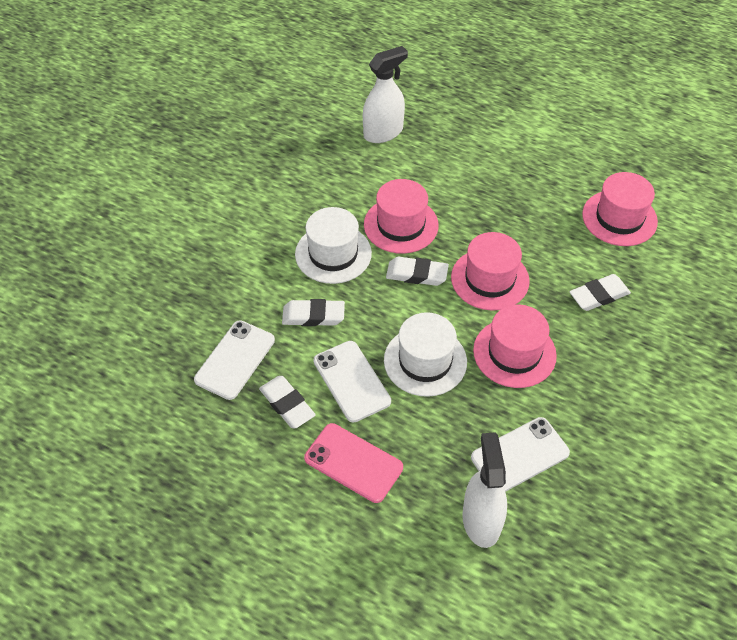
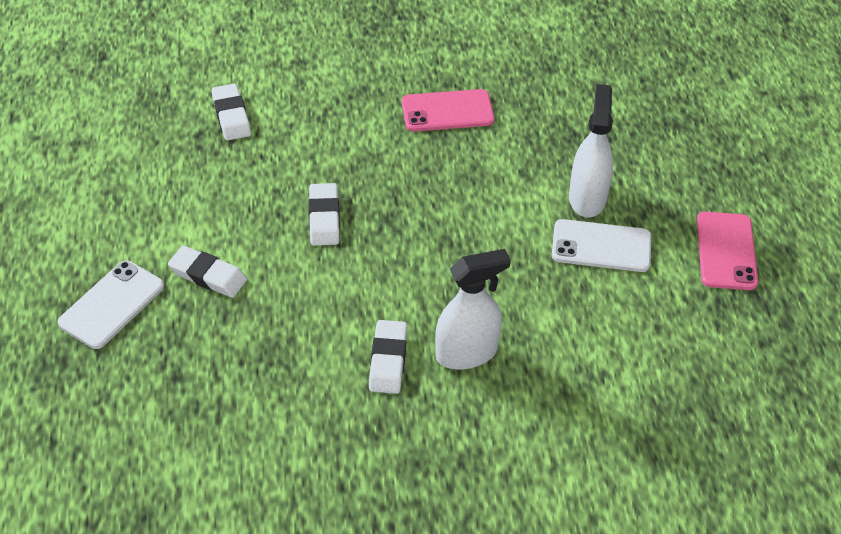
pink hat: [364,179,439,254] [451,232,530,310] [473,305,557,388] [582,172,658,246] = 4 -> none = 0
pink phone: [304,423,403,503] = 1 -> [402,89,495,132] [697,211,758,290] = 2
white hat: [295,207,372,284] [384,312,467,397] = 2 -> none = 0
white phone: [194,320,275,400] [313,341,391,422] [471,417,570,492] = 3 -> [58,261,164,349] [552,219,651,272] = 2

